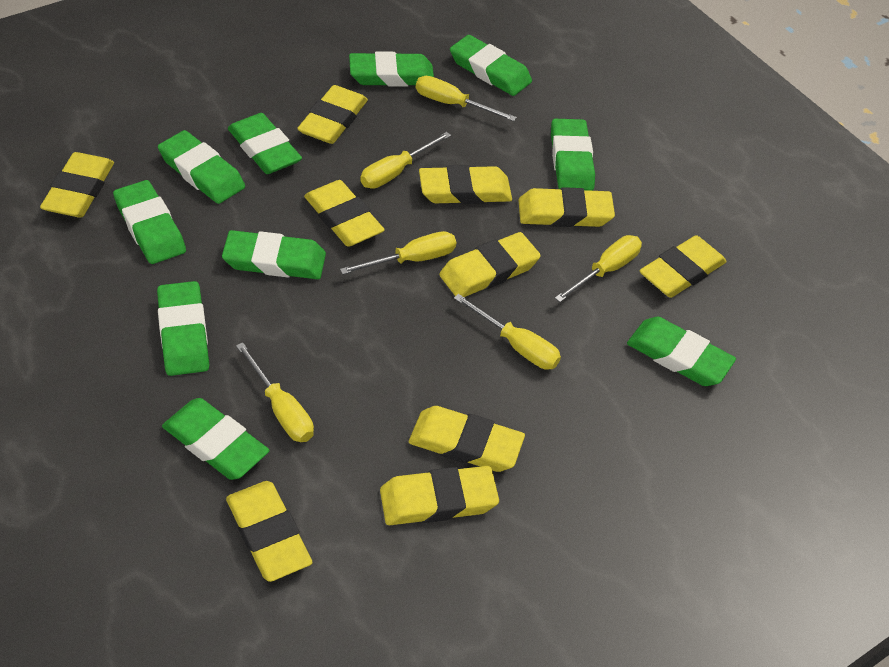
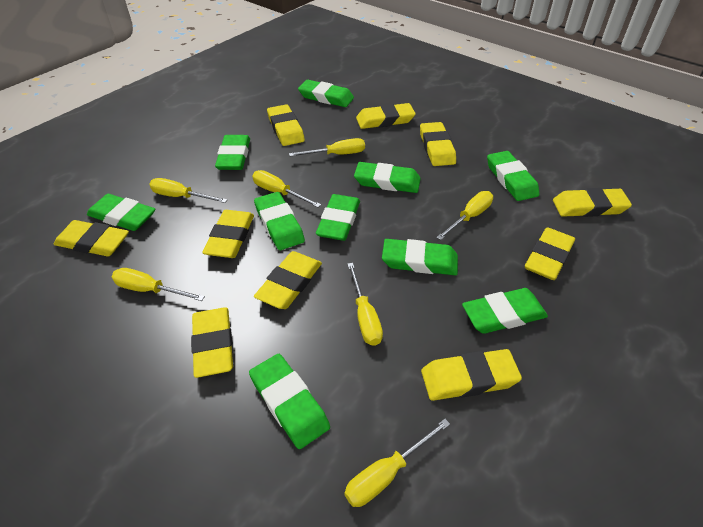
yellow screwdriver: [236,342,314,442] [340,231,456,275] [360,132,451,189] [416,76,517,121] [454,294,561,370] [555,235,642,302] = 6 -> [112,268,205,301] [149,178,227,203] [252,170,321,207] [289,138,365,156] [345,419,450,507] [347,263,383,346] [436,191,493,240] = 7

